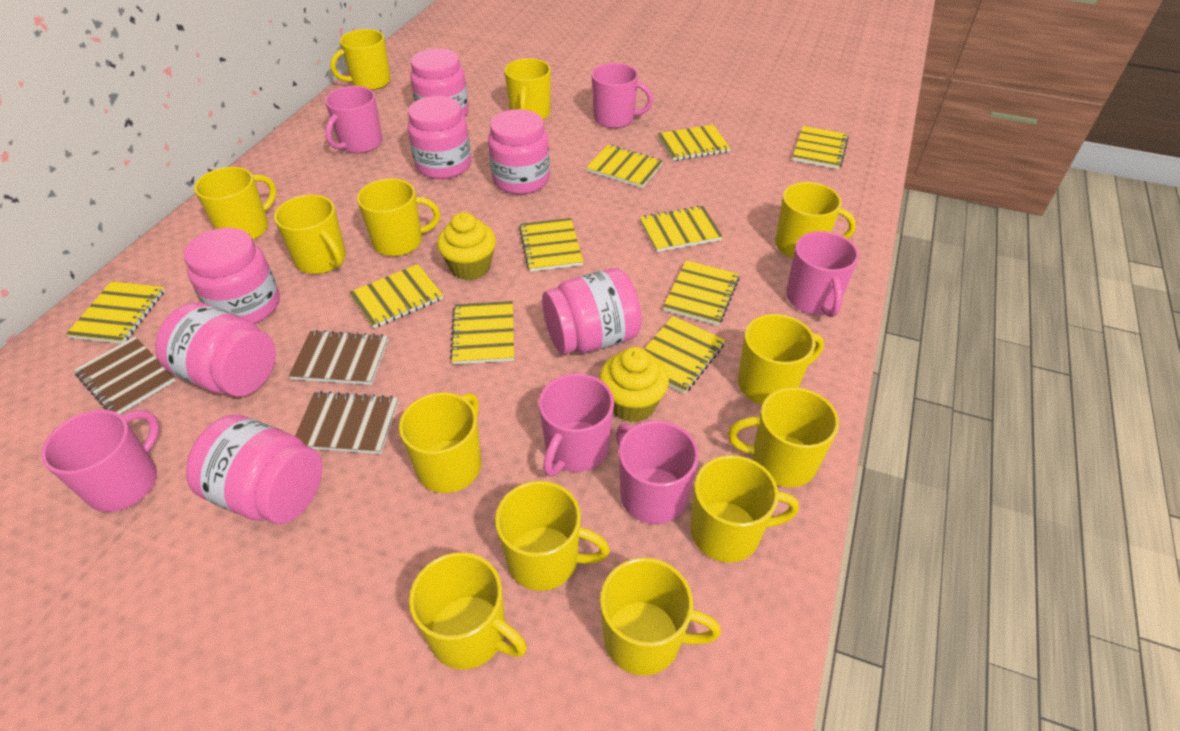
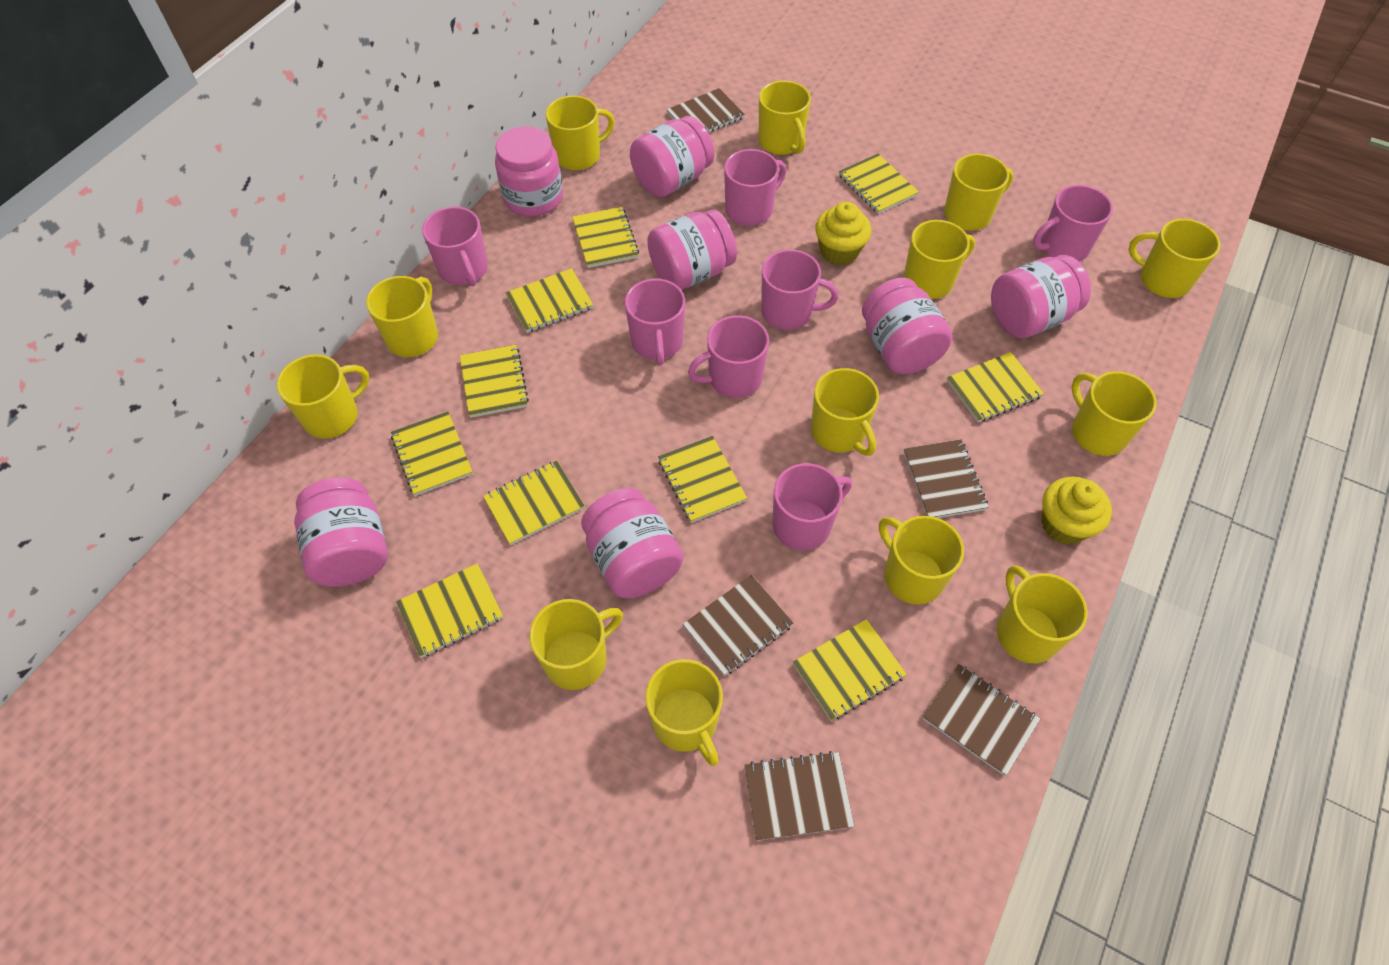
brown notebook: [74,336,176,414] [289,330,388,385] [295,391,398,454] = 3 -> [667,88,745,132] [683,575,794,676] [744,751,854,841] [904,439,989,518] [923,664,1040,776] = 5
pink mug: [41,410,159,512] [325,86,383,154] [539,373,614,476] [592,63,653,128] [616,420,699,524] [786,231,859,317] = 6 -> [422,206,488,286] [625,279,685,365] [688,315,769,398] [724,149,786,226] [761,249,839,330] [773,463,852,551] [1033,185,1113,262] = 7

